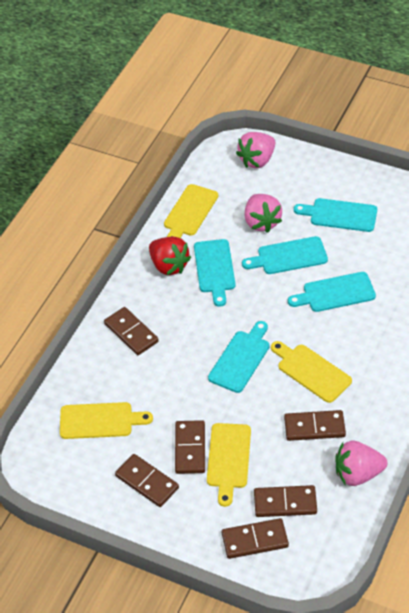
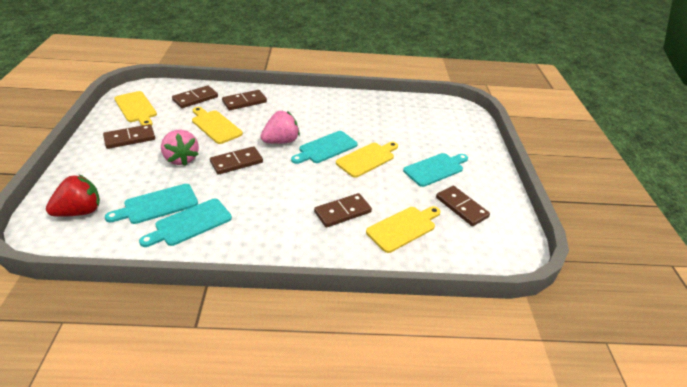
pink strawberry: [236,132,275,168] [244,194,282,233] [335,441,387,486] = 3 -> [161,130,199,166] [261,111,300,144] = 2
turquoise cutting board: [194,239,236,307] [208,321,270,393] [242,236,328,274] [288,272,376,312] [294,198,377,232] = 5 -> [105,184,198,224] [139,199,232,247] [291,131,358,164] [403,153,468,187] = 4

